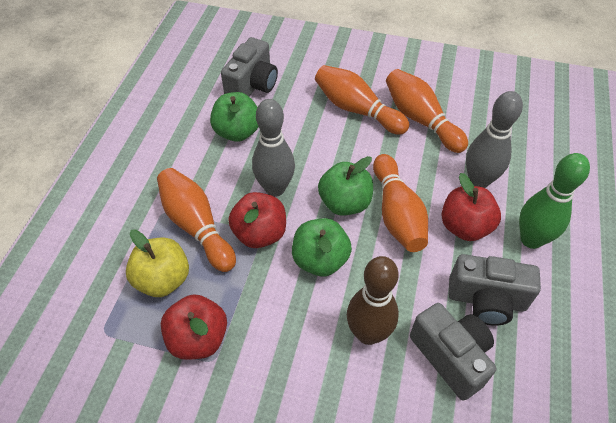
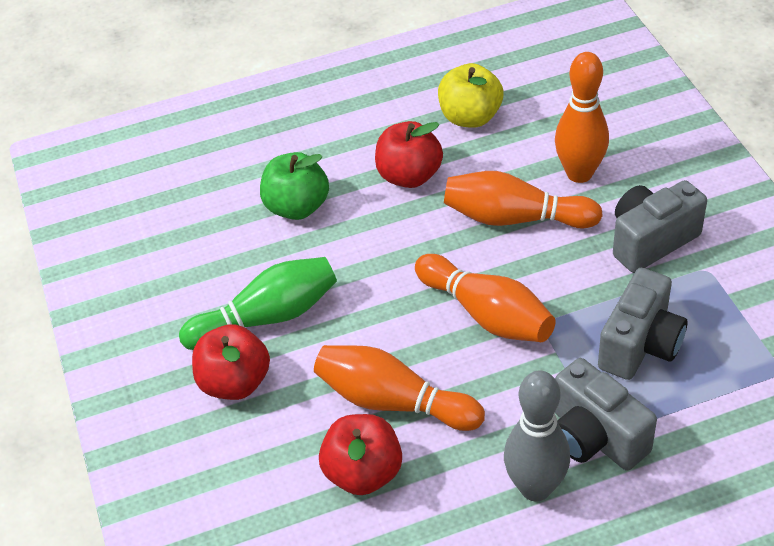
brown bowling pin: [347,256,399,345] = 1 -> none = 0
green apple: [210,92,259,142] [292,218,352,276] [318,156,373,216] = 3 -> [260,152,329,220] = 1
grey bowling pin: [252,99,295,197] [466,91,523,188] = 2 -> [504,371,570,501] = 1

